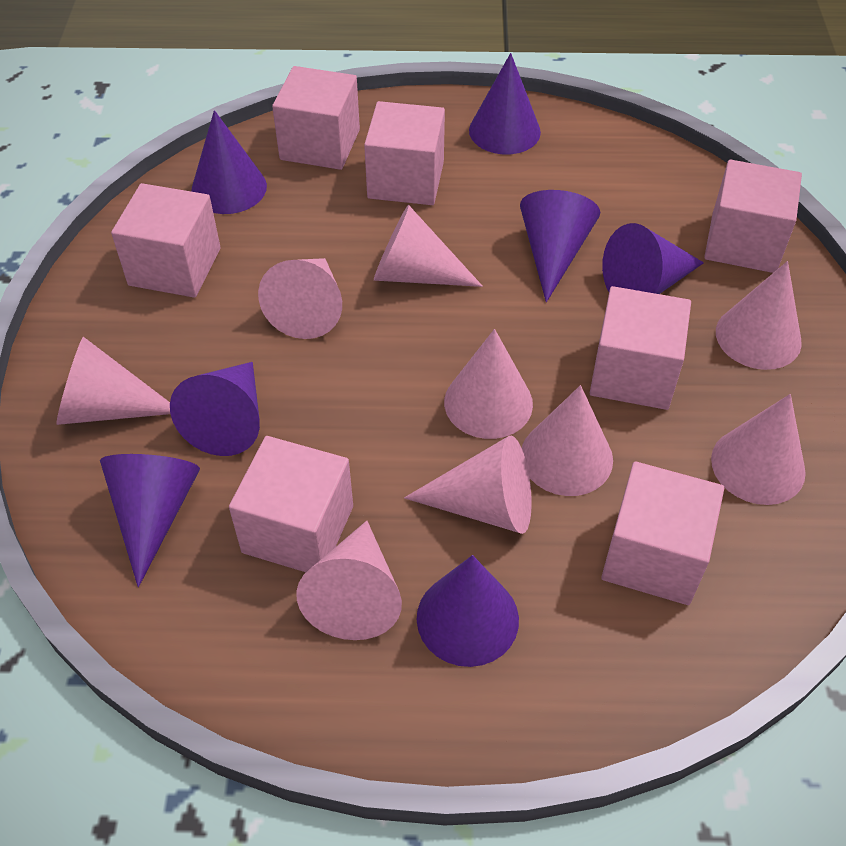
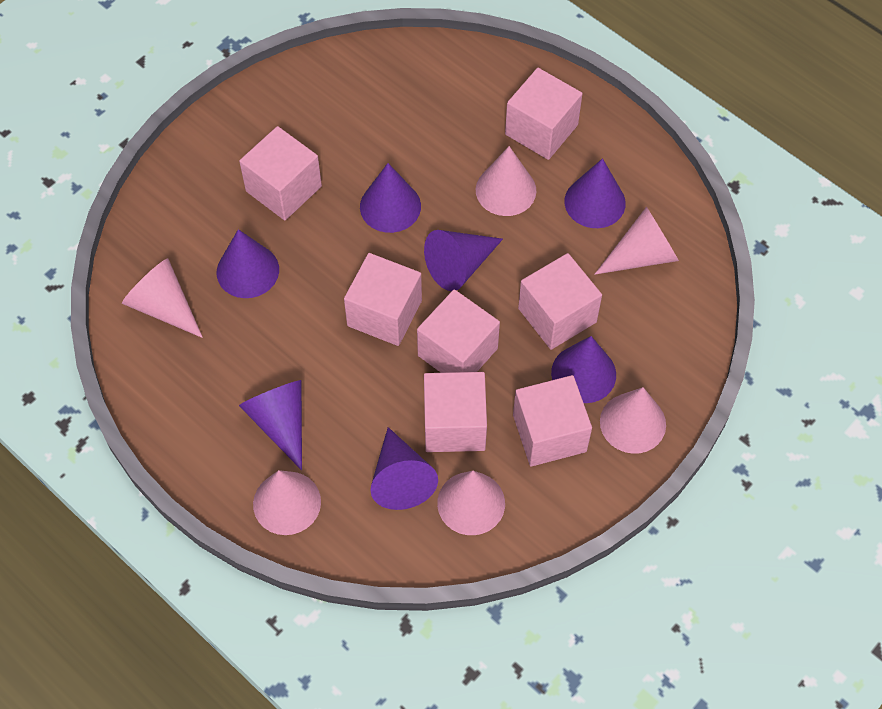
pink cone: [56,337,170,425] [258,258,342,339] [296,521,402,640] [374,205,483,287] [404,436,532,534] [444,329,533,439] [522,385,613,496] [711,394,806,505] [716,261,802,370] = 9 -> [122,258,203,338] [253,470,321,535] [437,471,505,535] [476,146,536,216] [595,207,679,275] [600,387,666,454] = 6

